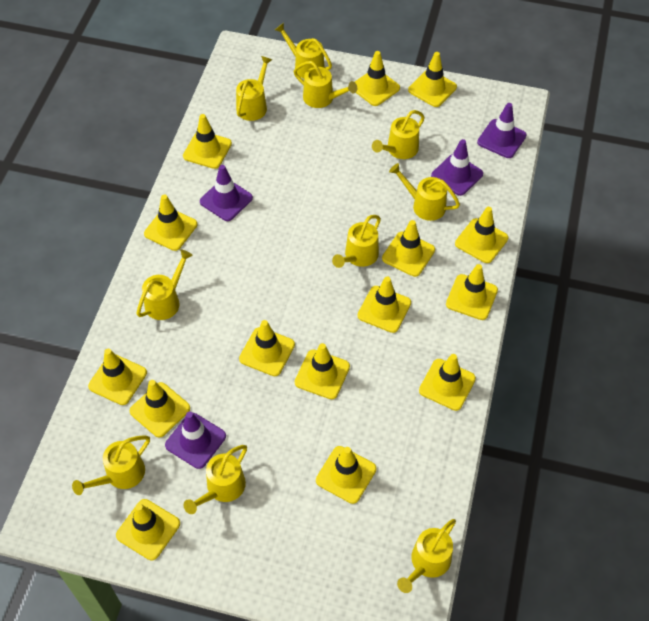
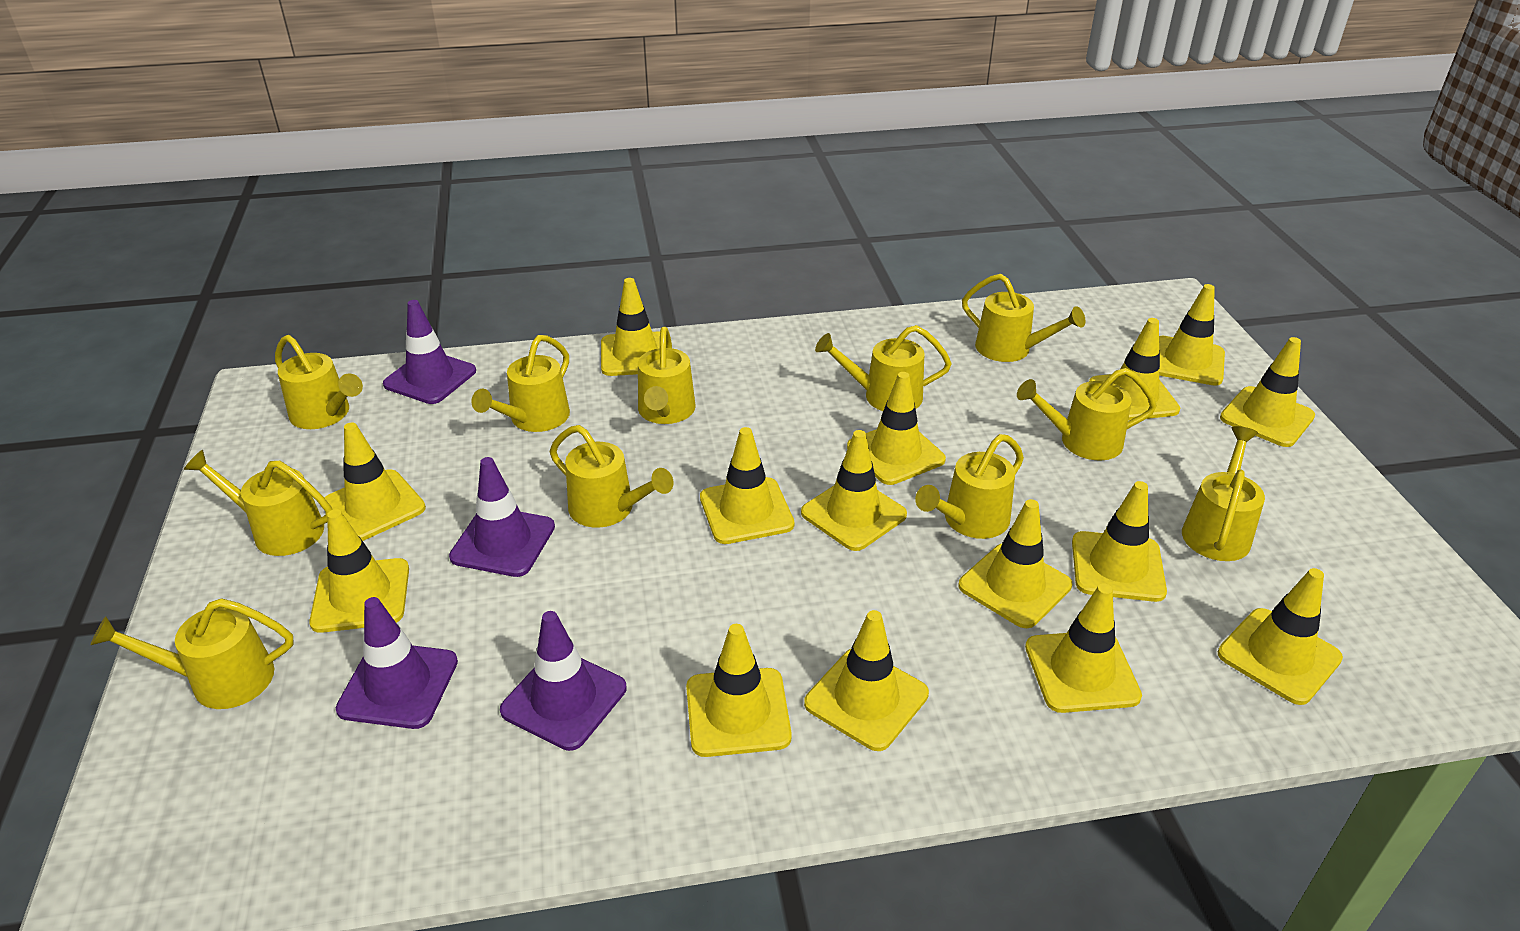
yellow watering can: [72,435,150,495] [136,250,193,320] [184,445,247,514] [236,56,272,121] [275,23,332,79] [294,61,357,108] [332,215,381,268] [372,110,425,159] [389,163,460,221] [397,519,456,593] = 10 -> [90,598,294,709] [184,450,332,556] [275,335,363,429] [471,335,570,432] [550,425,674,528] [638,327,696,424] [815,325,952,411] [915,434,1024,539] [962,274,1086,362] [1017,368,1157,460] [1182,426,1265,561] = 11

